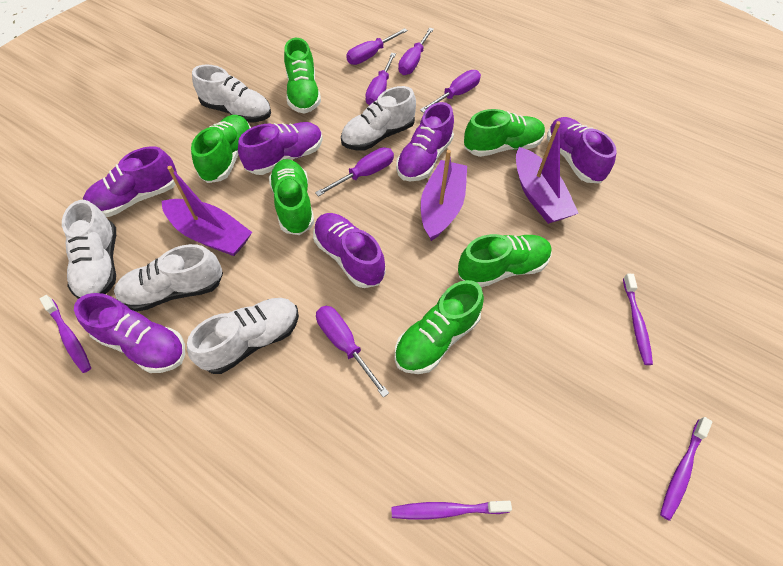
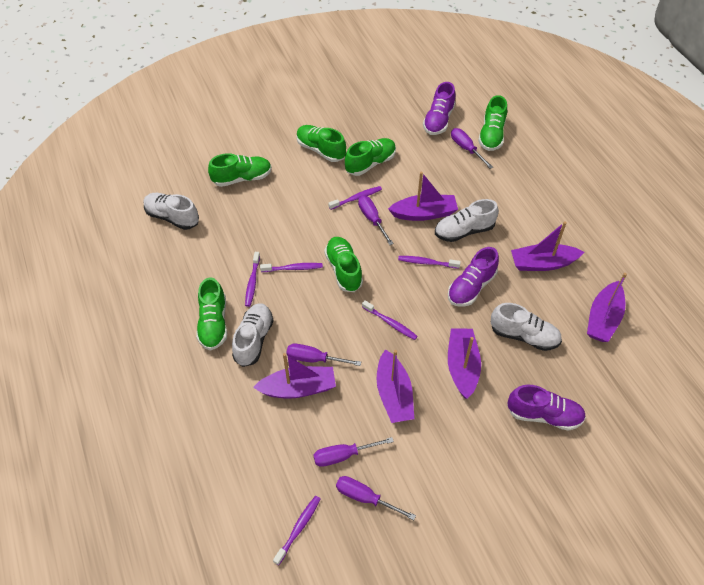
purple boat: [162,166,252,256] [421,150,467,241] [516,121,579,224] = 3 -> [253,353,336,399] [377,349,414,423] [388,172,458,221] [448,328,481,399] [511,221,584,271] [587,273,627,342] = 6
purple screwdriver: [315,147,394,197] [316,306,389,398] [346,28,408,65] [365,53,396,105] [398,28,434,75] [420,70,481,113] = 6 -> [286,344,361,366] [314,437,394,467] [336,476,416,520] [358,196,394,245] [451,128,493,169] = 5
purple shoe: [74,293,185,373] [83,146,177,217] [238,122,323,175] [313,213,385,288] [396,102,454,181] [547,117,616,183] = 6 -> [423,82,455,135] [448,247,499,307] [507,385,586,431] = 3
purple toothbrush: [40,295,91,373] [391,501,512,520] [623,274,653,365] [660,417,712,521] = 4 -> [245,252,260,307] [260,263,323,272] [273,496,321,565] [328,186,382,210] [362,300,418,340] [398,256,461,269] = 6
white shoe: [62,200,116,299] [114,244,223,312] [187,298,299,374] [192,64,271,123] [341,86,416,150] = 5 -> [144,193,199,230] [232,303,273,367] [435,199,499,242] [491,303,562,351] = 4

